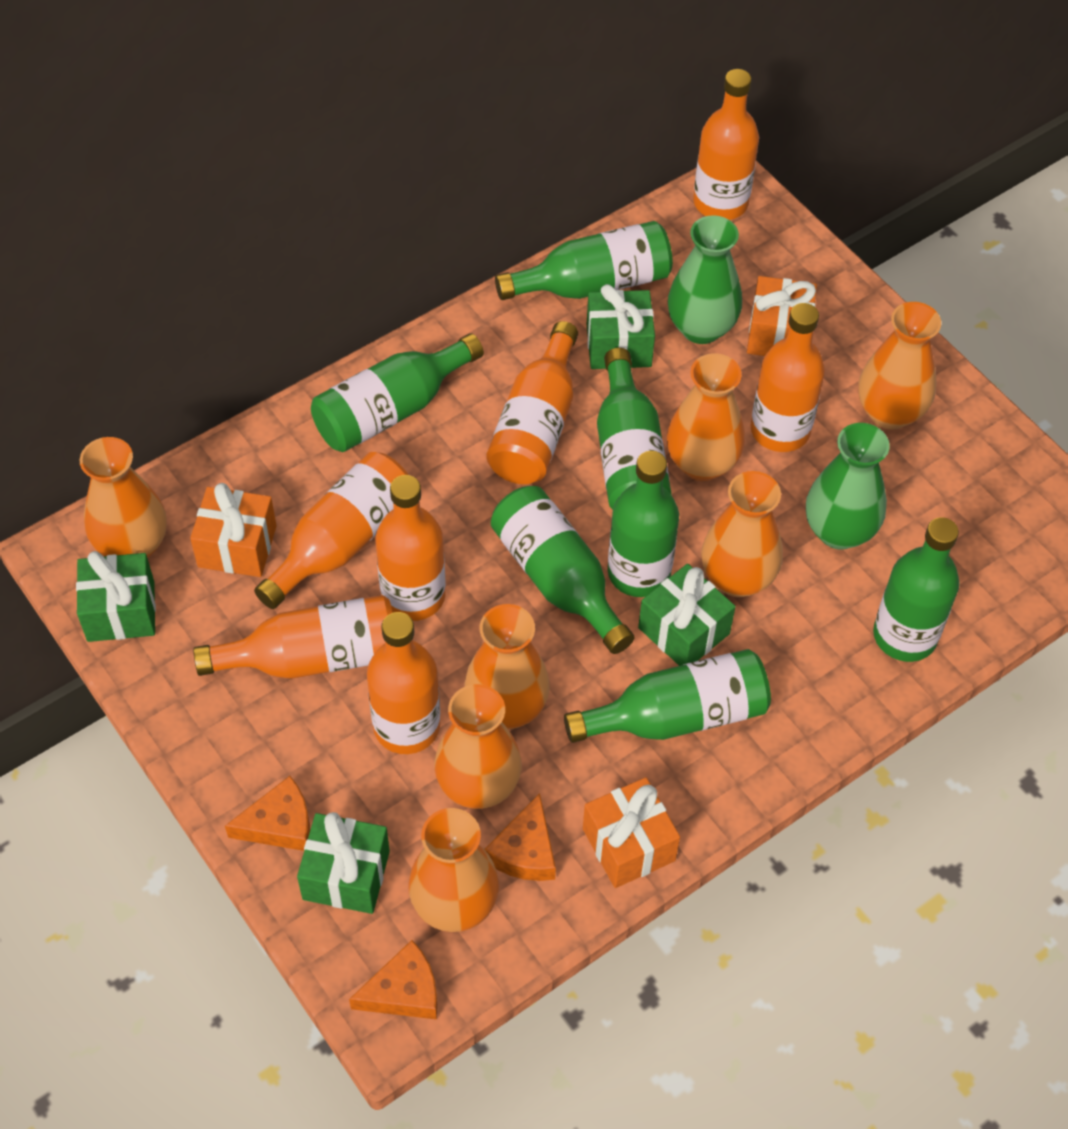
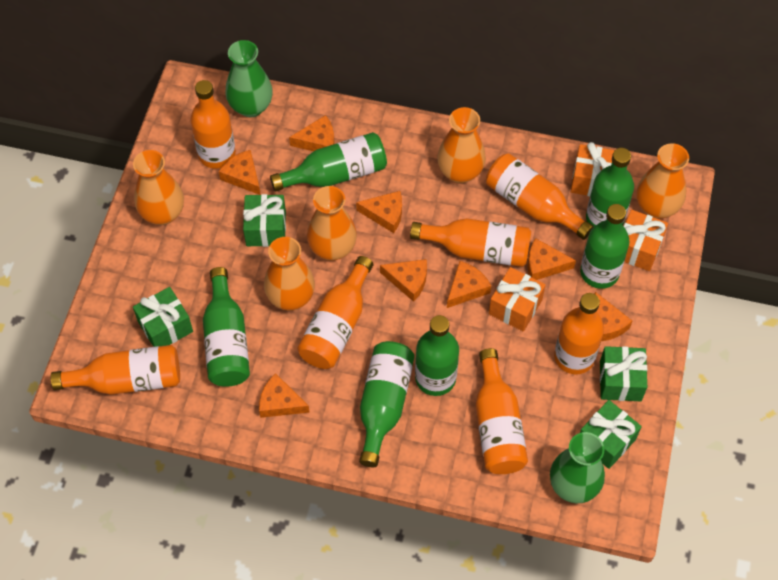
green bottle: [311,333,484,452] [491,486,635,654] [495,221,673,300] [564,649,771,743] [597,348,672,510] [608,451,679,597] [873,517,959,662] = 7 -> [203,267,250,387] [270,132,387,191] [359,341,415,467] [415,315,459,396] [580,204,630,289] [586,148,634,227] = 6
orange cheese: [225,776,310,851] [349,940,437,1019] [484,793,556,881] = 3 -> [219,150,261,195] [259,373,309,418] [289,115,334,151] [356,191,402,233] [380,259,427,302] [447,261,491,308] [528,238,576,280] [595,292,632,341] = 8
orange vase: [80,437,167,558] [408,808,499,932] [434,684,522,809] [464,604,550,729] [667,353,745,481] [701,471,783,597] [859,302,941,430] = 7 -> [133,150,184,225] [264,237,315,311] [307,186,357,260] [437,107,486,183] [636,143,689,219] = 5

